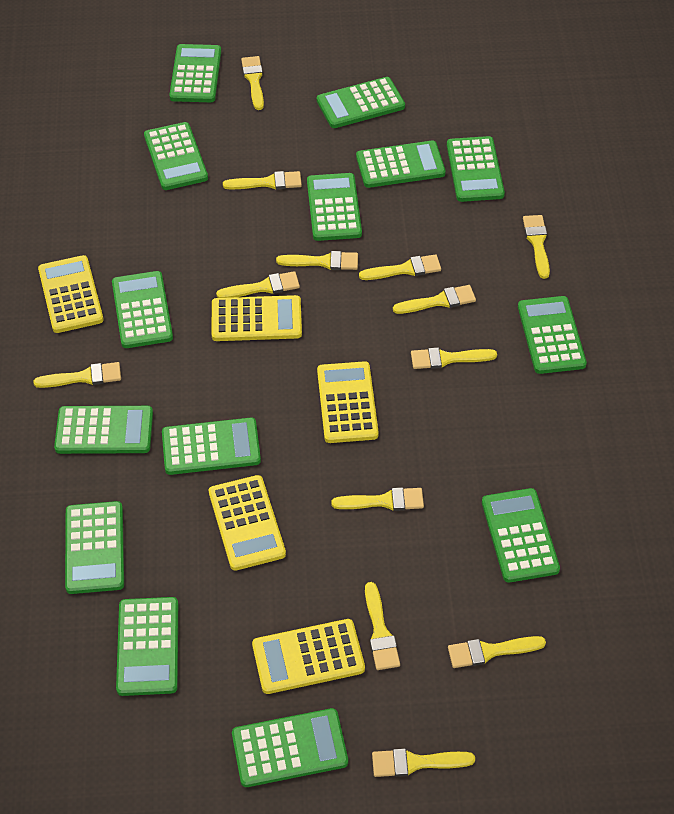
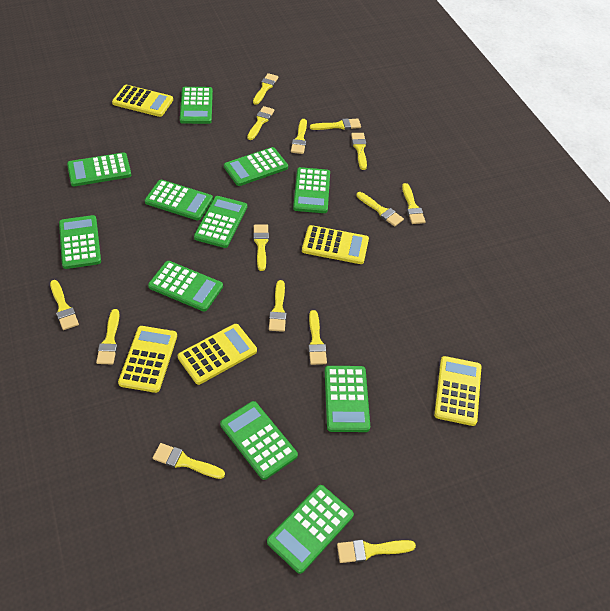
green calculator: [54,406,153,454] [65,501,124,594] [112,271,173,348] [116,597,178,696] [144,122,208,190] [162,418,261,475] [169,44,221,102] [232,708,348,787] [307,173,362,241] [317,77,405,128] [356,141,446,188] [447,136,505,202] [482,488,560,582] [518,296,587,374] = 14 -> [59,215,101,269] [67,152,131,186] [145,180,213,220] [148,261,223,311] [180,87,213,124] [194,196,247,248] [220,401,298,480] [224,147,288,186] [267,485,354,574] [293,167,330,213] [325,366,370,432] = 11
yellow brush: [33,362,121,388] [216,271,300,298] [223,171,302,190] [241,56,264,110] [276,251,358,270] [331,487,424,511] [359,254,441,280] [365,582,400,670] [372,749,475,777] [393,285,476,314] [411,347,497,369] [448,636,546,668] [523,215,550,279] = 13 -> [50,280,79,330] [96,309,120,364] [153,443,225,479] [247,106,275,140] [253,73,279,105] [253,225,269,271] [269,280,287,332] [291,119,307,154] [308,310,327,365] [310,118,361,130] [337,540,416,563] [351,133,367,170] [357,192,404,226] [402,183,425,224] = 14

